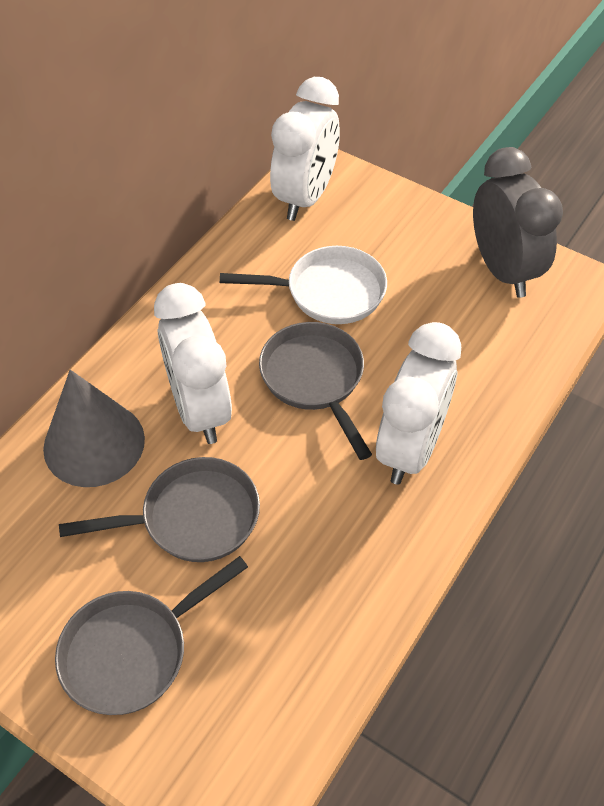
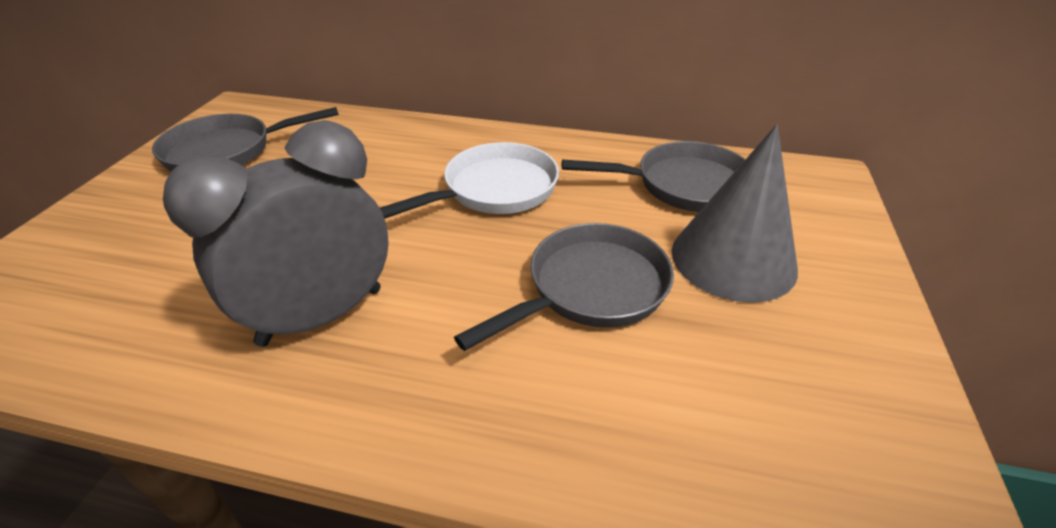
white clock: [154,283,232,444] [270,77,340,221] [376,322,461,485] = 3 -> none = 0

